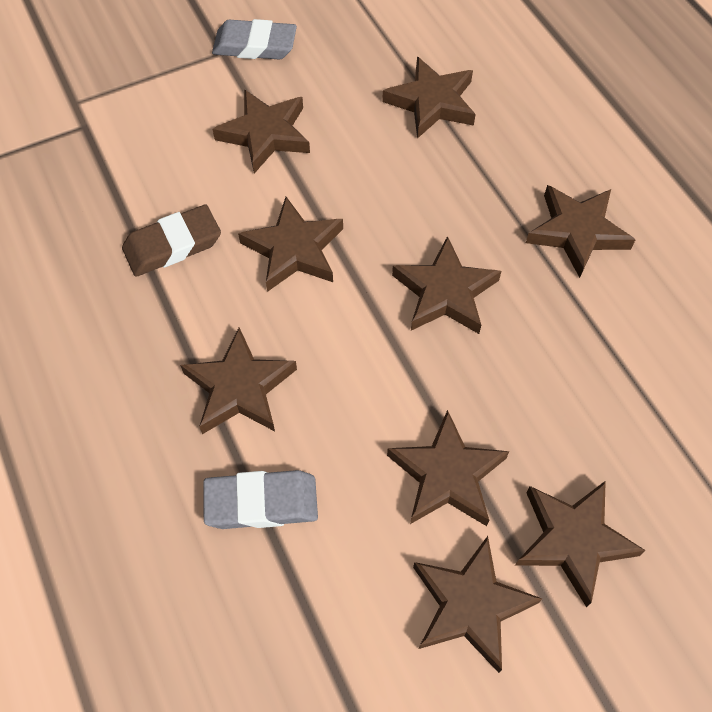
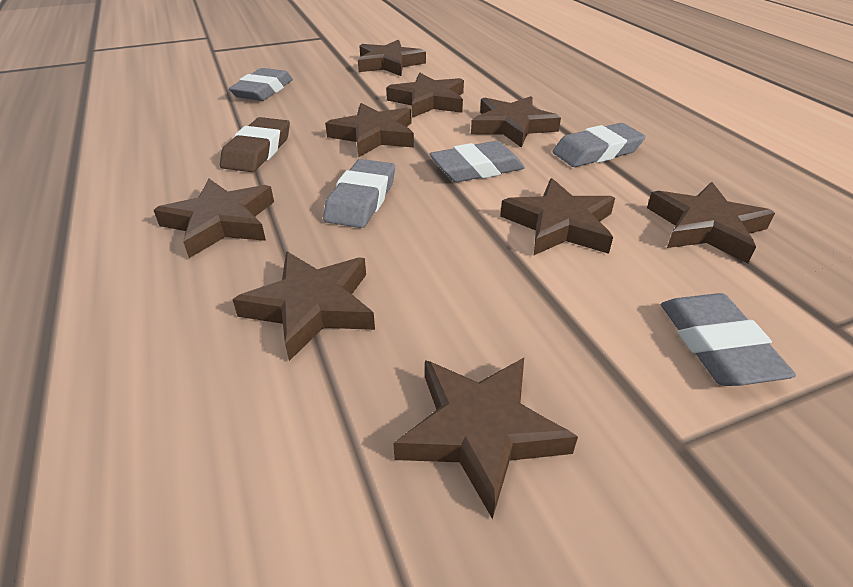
grey eraser: [203,470,318,529] [212,19,297,59] = 2 -> [229,68,293,101] [323,159,395,228] [430,141,525,182] [553,123,646,167] [661,293,796,386] = 5

